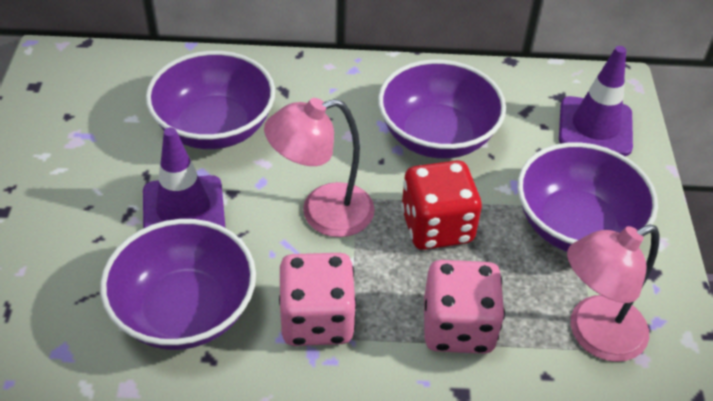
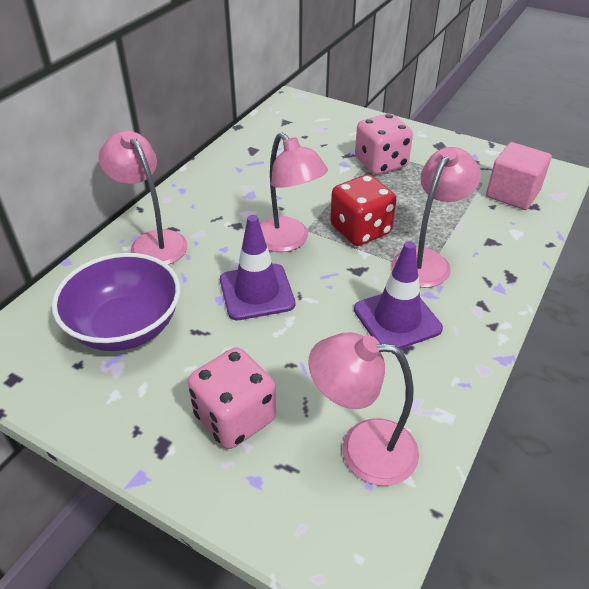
pink cube: none = 0 -> [486,142,552,210] = 1
pink lamp: [264,98,375,237] [567,224,660,362] = 2 -> [98,131,188,265] [260,133,328,252] [308,332,419,486] [392,147,481,288] = 4
purple bowl: [100,219,256,350] [146,51,275,149] [378,59,506,159] [517,142,658,252] = 4 -> [52,253,180,351] = 1

